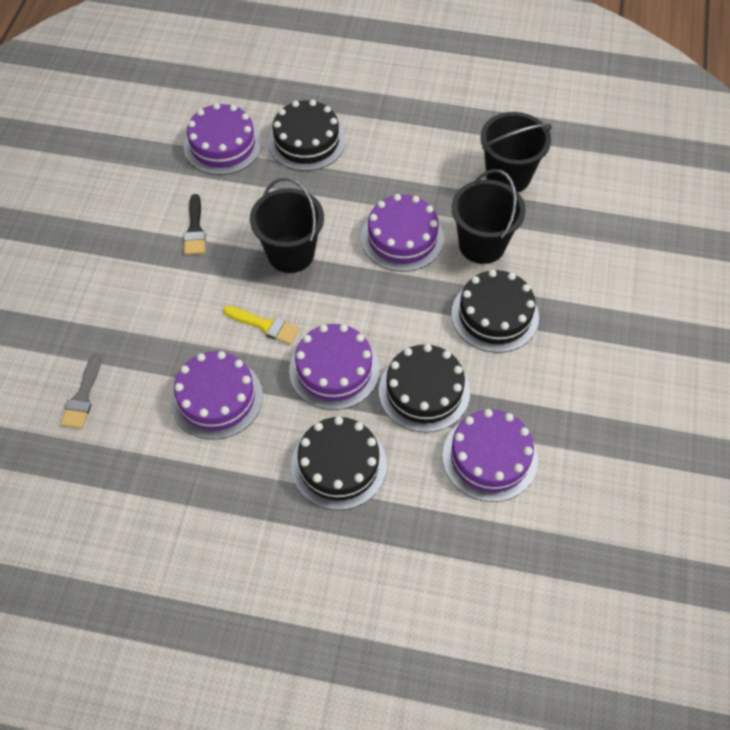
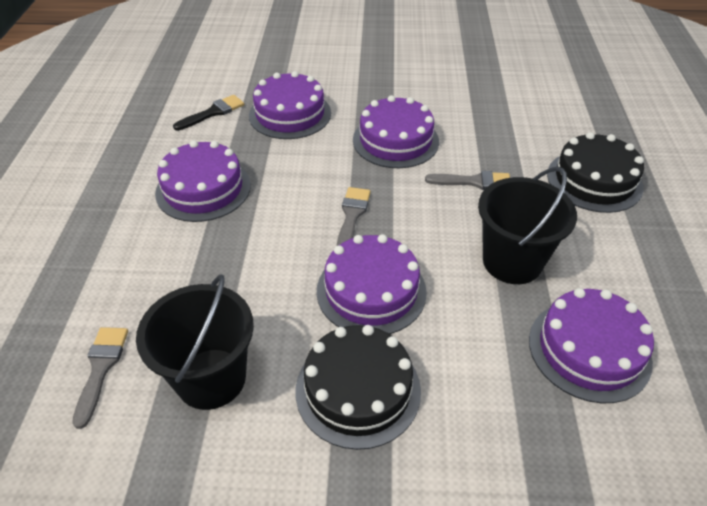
black bucket: [250,177,324,273] [452,169,526,264] [480,112,552,192] = 3 -> [136,274,254,410] [478,166,577,284] = 2
black cake: [268,100,346,171] [291,416,387,510] [379,344,470,432] [451,269,539,353] = 4 -> [296,325,421,450] [547,132,644,213] = 2
grey brush: [60,354,101,429] = 1 -> [72,327,128,429] [337,187,371,246] [425,171,510,190] = 3
yellow brush: [223,306,300,345] = 1 -> none = 0

